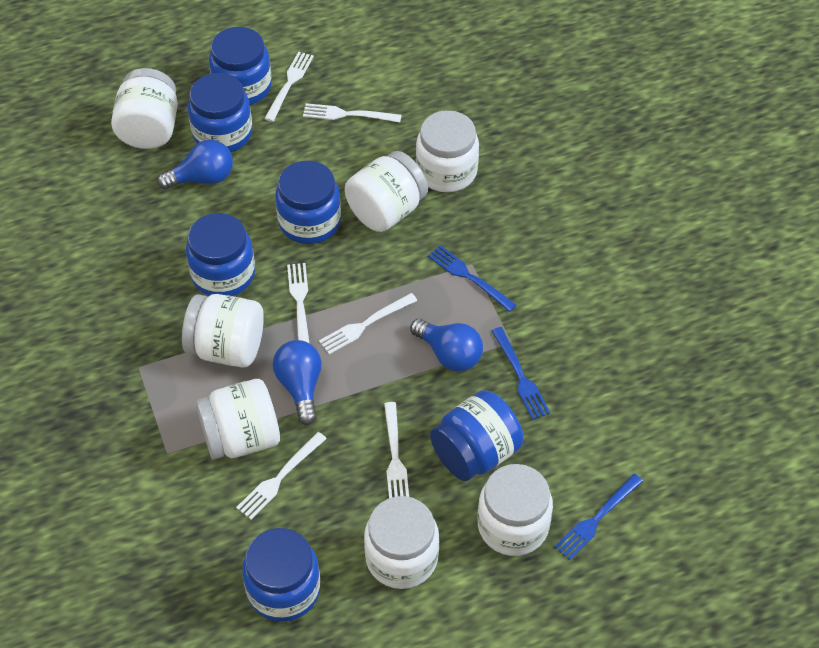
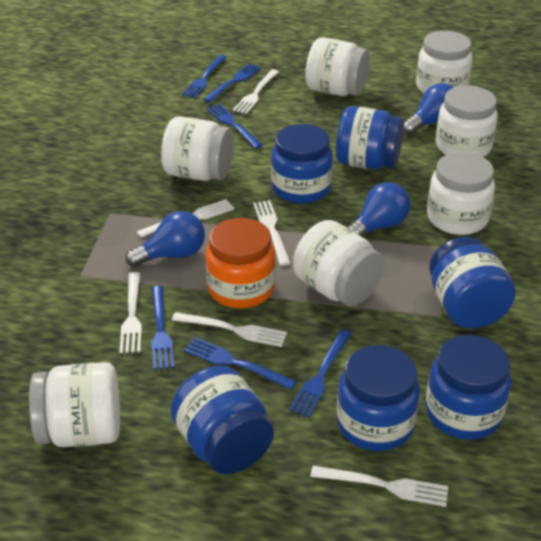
blue fork: [428,245,517,312] [492,327,550,420] [554,474,643,560] = 3 -> [151,286,174,370] [182,55,227,98] [184,337,297,390] [203,63,261,102] [207,104,263,149] [289,329,352,417] = 6
orange jar: none = 0 -> [206,218,276,308] = 1

